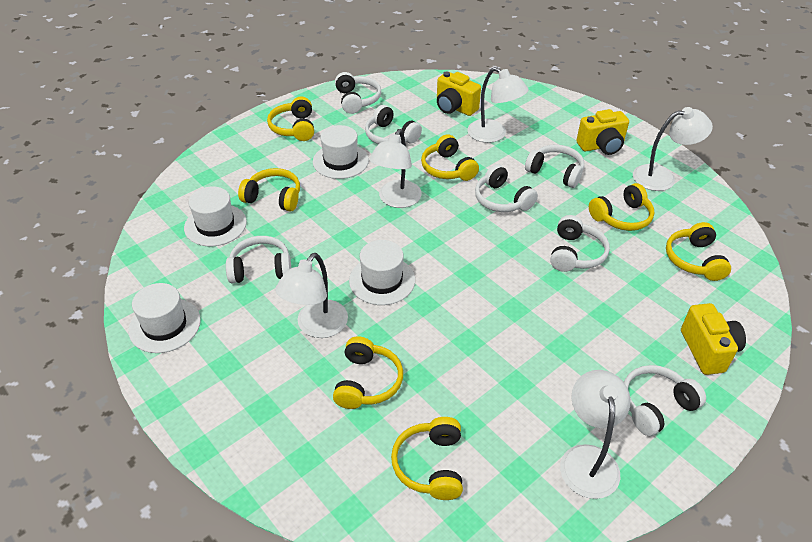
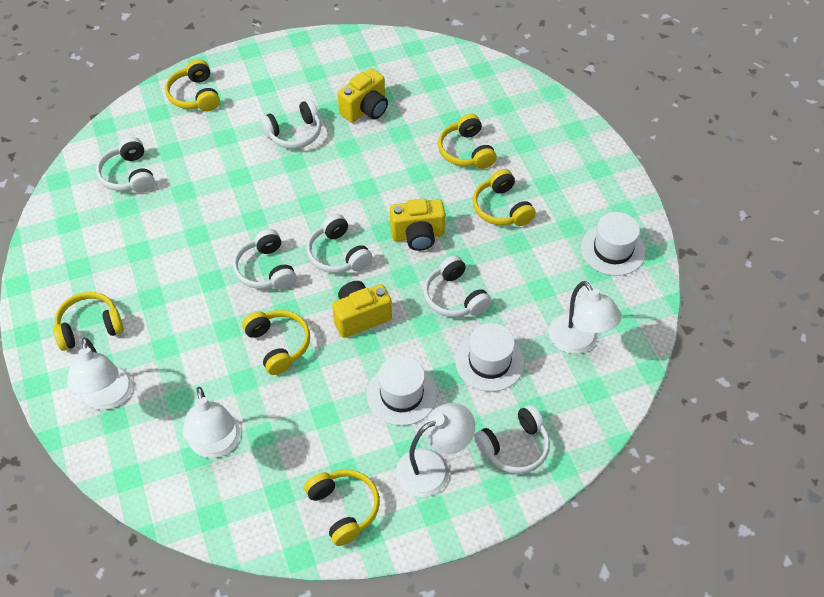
white hat: [128,283,201,353] [184,186,247,246] [313,125,369,179] [349,240,415,305] = 4 -> [367,356,437,426] [455,323,524,392] [581,212,646,276] = 3
white headphones: [226,236,291,283] [335,72,381,114] [365,105,422,144] [475,164,538,212] [525,144,584,188] [550,215,610,272] [624,365,706,436] = 7 -> [96,137,155,193] [233,229,296,290] [260,99,321,149] [306,214,372,273] [423,255,492,317] [474,405,550,474] = 6
white lamp: [275,253,348,338] [369,129,422,208] [467,67,529,143] [560,370,631,499] [633,107,713,191] = 5 -> [67,338,133,410] [183,387,240,458] [396,403,475,497] [549,281,622,354] = 4
yellow headphones: [238,168,300,212] [267,97,314,141] [333,336,403,409] [391,417,463,500] [421,134,479,181] [589,183,654,231] [666,222,731,281] = 7 -> [53,292,124,351] [165,59,220,111] [242,310,310,375] [304,469,380,546] [438,114,497,169] [473,169,536,226] = 6

